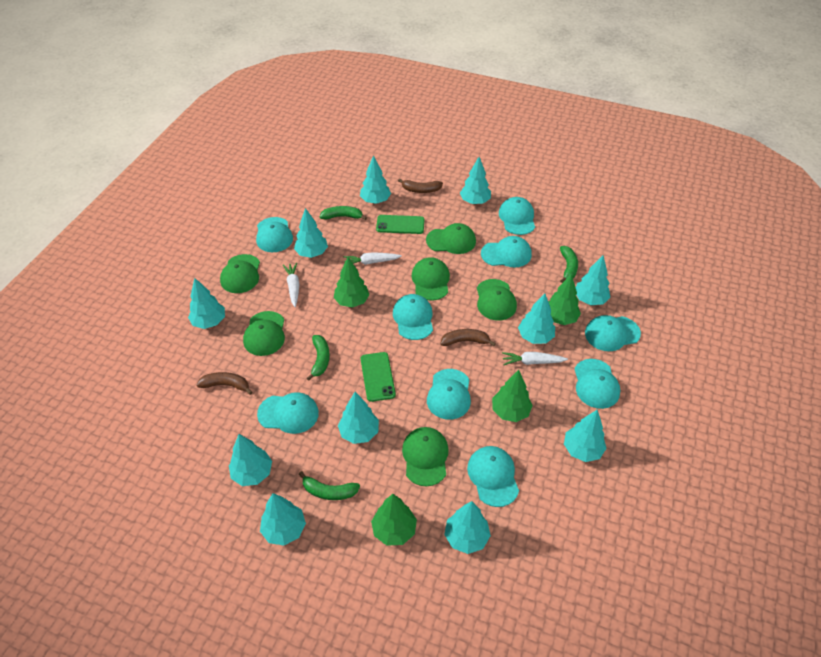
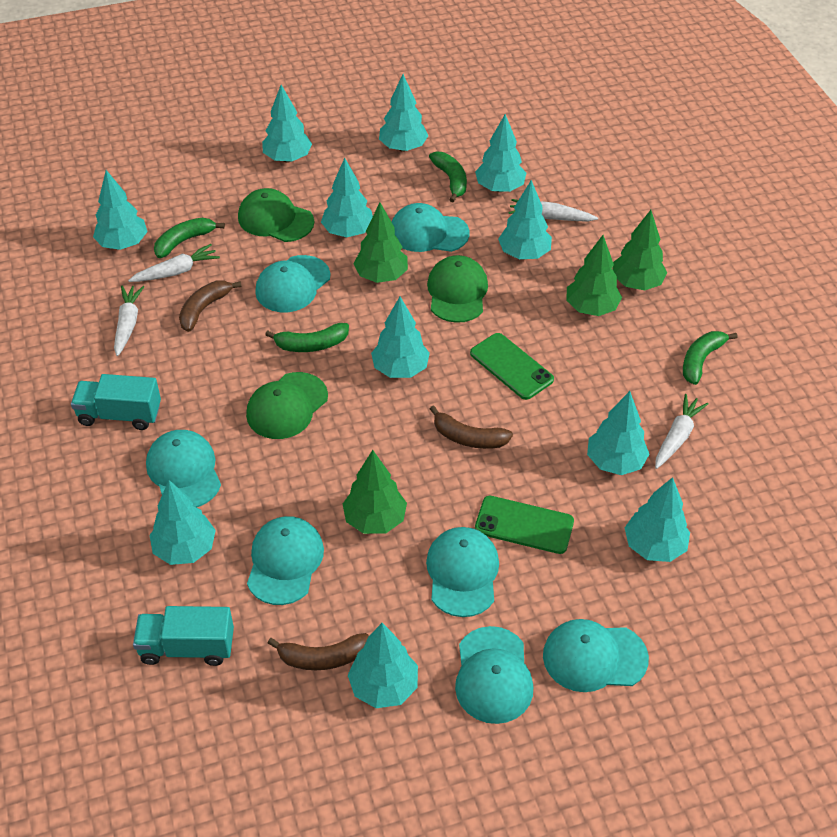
green cap: [220,254,260,293] [243,311,285,356] [402,427,449,487] [411,257,450,301] [426,223,476,254] [477,279,517,320] = 6 -> [238,188,314,242] [246,372,328,439] [427,255,488,323] = 3
turquoise cap: [256,217,293,252] [257,392,319,434] [393,294,433,340] [427,369,471,420] [467,446,519,507] [481,236,532,267] [499,197,535,235] [574,359,620,409] [585,315,641,351] = 9 -> [146,430,221,507] [247,516,324,605] [255,255,331,312] [392,203,470,252] [426,527,499,617] [455,626,533,724] [543,619,649,692] = 7
turquoise truck: none = 0 -> [71,374,161,430] [133,606,234,666] = 2
white carrot: [283,263,299,307] [344,252,402,265] [502,352,568,365] = 3 -> [114,286,144,356] [128,244,220,282] [508,199,598,222] [655,394,709,469] = 4

